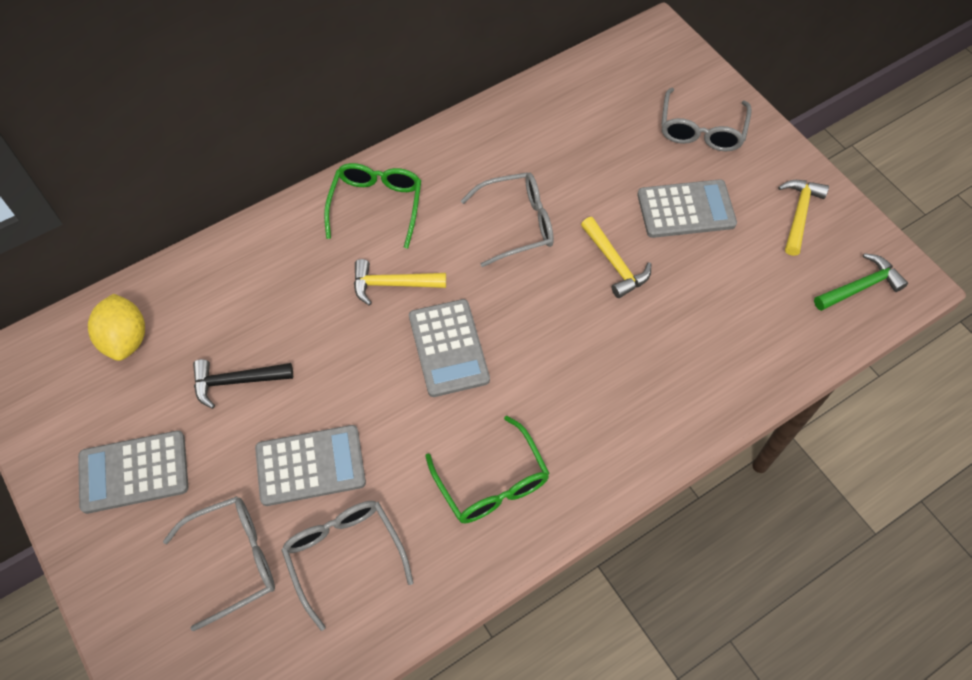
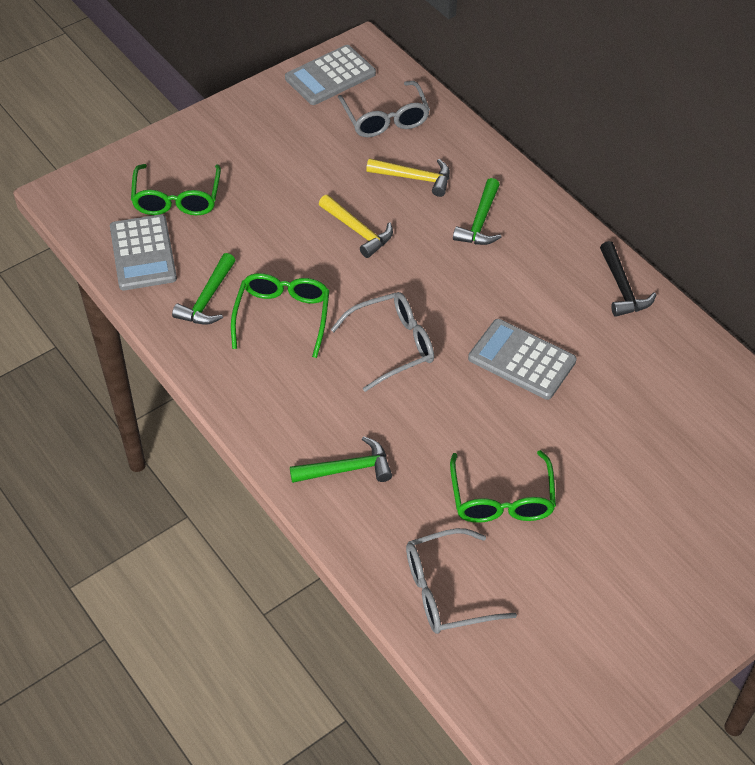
green glasses: [324,163,421,249] [425,415,550,523] = 2 -> [131,164,221,215] [231,273,330,358] [450,450,556,523] = 3
green hammer: [814,253,908,311] = 1 -> [172,253,236,325] [290,436,392,483] [453,178,501,245] = 3
grey calculator: [78,430,188,514] [255,425,366,506] [409,299,490,397] [637,179,737,238] = 4 -> [110,214,177,290] [285,45,376,105] [468,319,577,400] = 3
grey glasses: [163,496,275,631] [281,501,414,631] [461,172,554,267] [661,87,752,152] = 4 -> [330,292,434,392] [338,81,430,137] [406,528,517,634] = 3
yellow hammer: [354,259,446,306] [581,217,651,298] [778,180,829,256] = 3 -> [319,195,393,258] [366,158,450,197] = 2
yellow lemon: [88,294,145,361] = 1 -> none = 0

